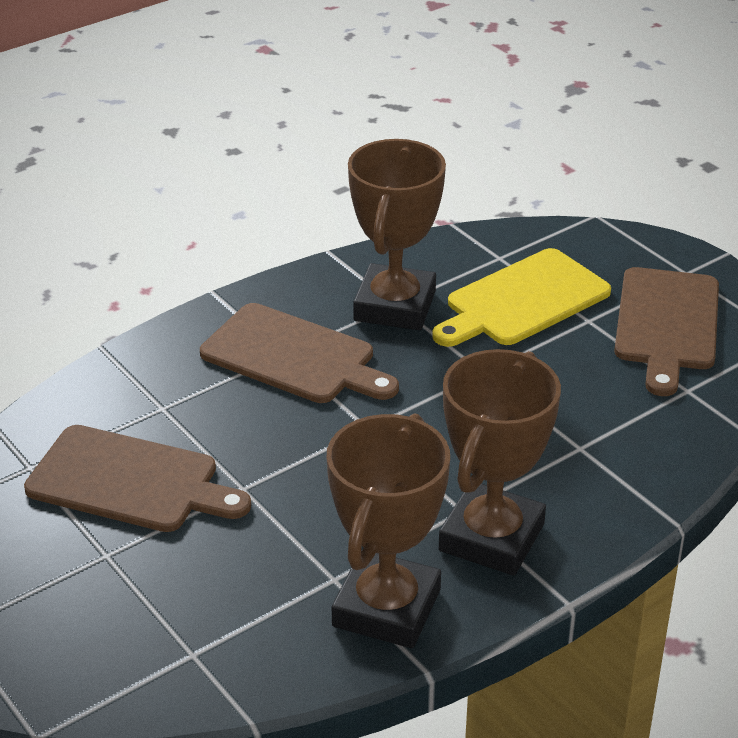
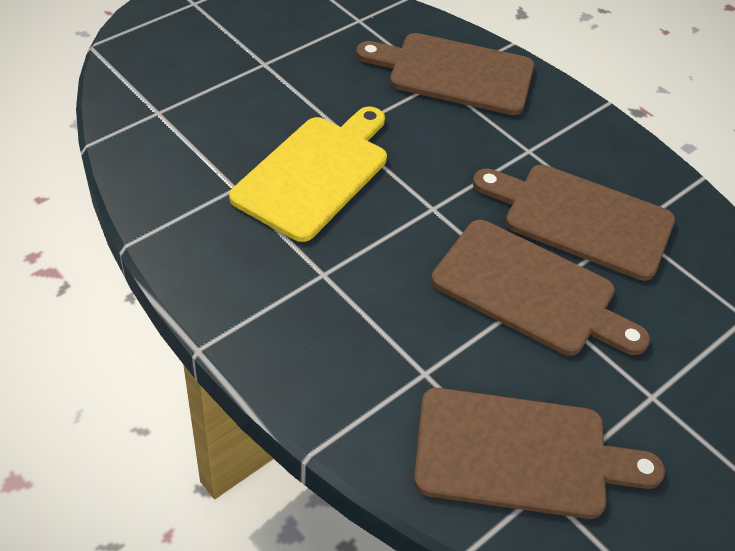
brown cutting board: [24,425,251,532] [200,303,399,403] [614,267,719,396] = 3 -> [356,33,534,115] [414,388,665,519] [431,220,650,356] [473,165,675,281] = 4
brown trophy: [327,413,450,648] [348,139,446,330] [439,349,561,576] = 3 -> none = 0

